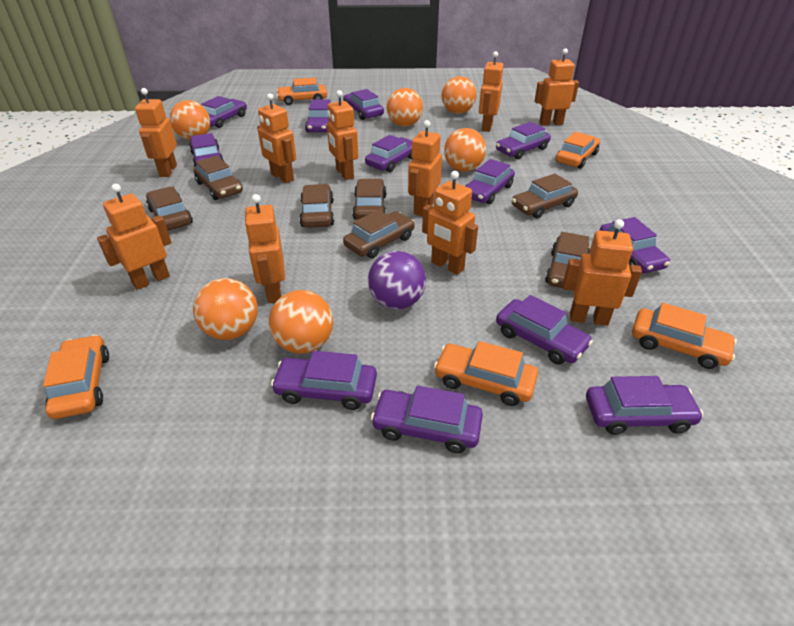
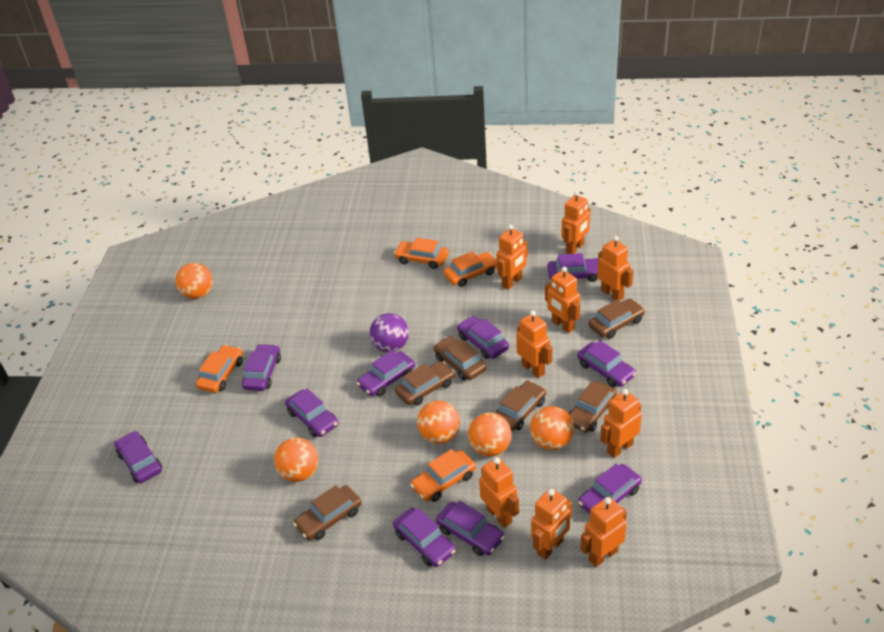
brown car: [146,187,193,230] [193,155,243,200] [299,184,334,228] [343,210,415,258] [352,179,386,220] [512,174,578,218] [545,232,590,288] = 7 -> [293,485,362,540] [395,361,455,406] [433,336,487,381] [496,380,546,431] [568,381,617,433] [589,299,645,339] = 6
orange ball: [170,100,210,140] [193,278,258,340] [269,290,333,354] [387,88,423,127] [441,76,476,114] [444,128,486,172] = 6 -> [175,263,213,299] [274,437,319,482] [417,401,460,444] [468,413,512,457] [530,406,574,450] = 5
orange car: [43,335,109,419] [276,77,327,105] [434,341,538,406] [556,132,600,169] [632,303,737,369] = 5 -> [196,345,243,393] [394,238,449,269] [410,449,476,502] [443,251,497,287] = 4
orange robot: [97,184,171,290] [135,88,177,177] [244,194,285,303] [257,93,296,183] [327,90,358,180] [408,120,442,216] [422,171,478,275] [479,51,504,132] [535,48,579,126] [563,219,642,326] = 10 -> [479,457,519,528] [496,224,528,290] [516,311,552,378] [531,488,572,560] [545,267,580,333] [561,191,590,254] [580,497,627,567] [597,236,633,301] [600,389,642,458] = 9
purple car: [189,133,224,167] [201,96,247,128] [271,351,377,410] [305,99,331,133] [343,89,384,120] [365,135,412,172] [371,386,483,453] [465,159,515,204] [496,122,551,159] [496,295,593,364] [586,376,704,435] [600,217,670,273] = 12 -> [114,431,162,483] [242,344,281,391] [285,388,338,437] [357,350,415,396] [393,508,456,567] [436,501,505,556] [457,316,509,359] [548,253,598,282] [577,340,636,387] [578,464,642,514] = 10

